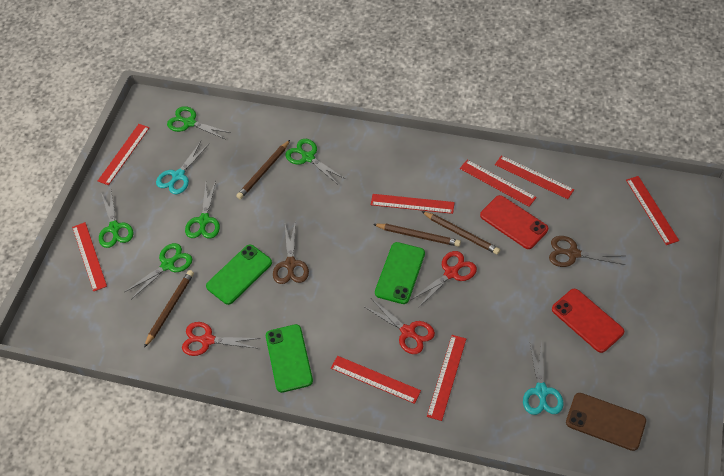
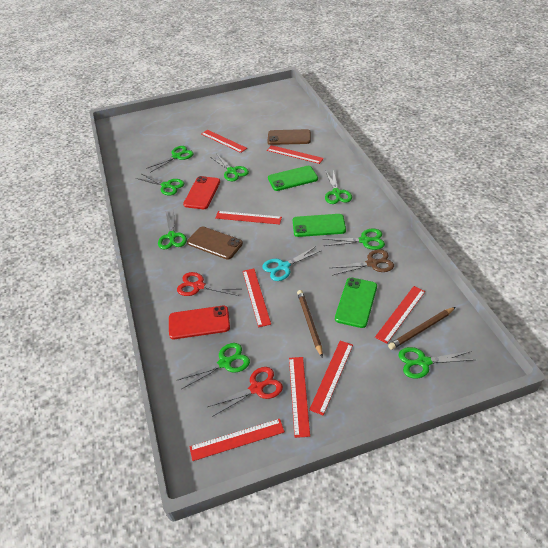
brown pencil: [144,270,194,348] [236,140,290,199] [373,224,461,247] [421,211,500,255] = 4 -> [297,290,323,358] [388,307,456,350] = 2
brown phone: [566,393,646,451] = 1 -> [187,227,243,260] [268,129,311,145] = 2
brown scissors: [273,224,309,284] [549,236,625,267] = 2 -> [331,249,394,275] = 1
green scissors: [99,191,134,248] [125,243,192,299] [167,106,231,139] [185,181,220,239] [285,139,345,184] = 5 -> [136,173,185,195] [146,146,194,173] [158,211,187,250] [178,343,250,389] [210,154,249,181] [324,229,385,250] [325,170,352,204] [398,347,475,379] = 8
red scissors: [182,322,260,356] [365,298,435,354] [411,251,477,308] = 3 -> [177,272,239,296] [208,367,283,417] = 2
turquoise scissors: [156,141,209,194] [523,341,563,415] = 2 -> [262,246,322,281] = 1

